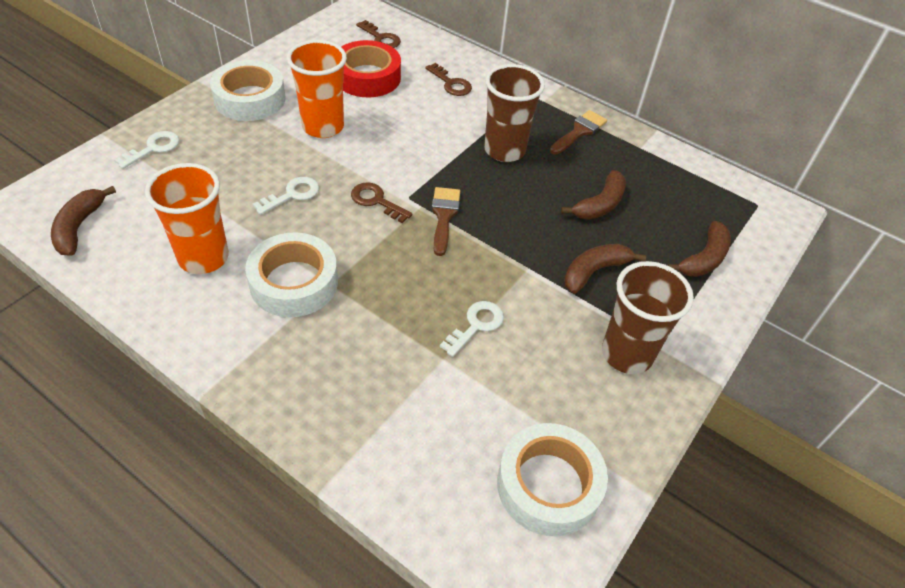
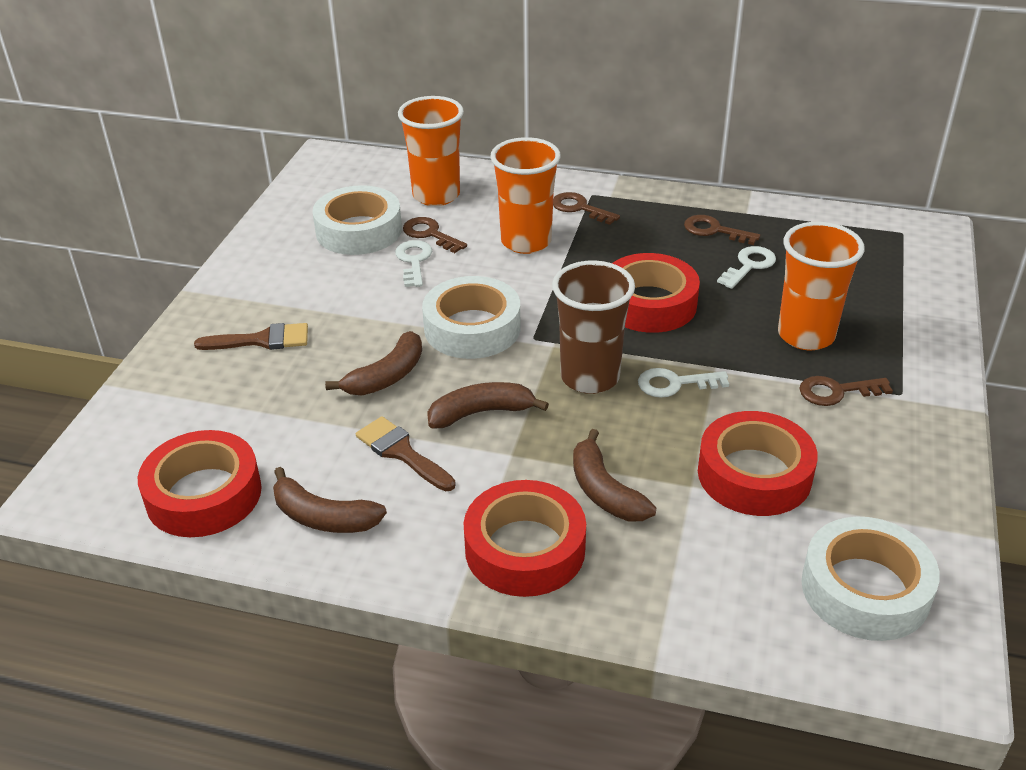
brown cup: [484,64,545,162] [602,261,694,374] = 2 -> [552,260,635,394] = 1
brown key: [351,183,413,223] [356,20,401,48] [425,63,472,96] = 3 -> [403,217,467,253] [553,192,620,225] [684,215,760,245] [799,376,893,406] = 4
orange cup: [145,163,229,274] [287,40,347,138] = 2 -> [398,96,464,206] [490,137,560,254] [778,222,865,350] = 3
red tape: [341,40,401,97] = 1 -> [138,430,262,537] [464,480,586,597] [613,253,700,333] [698,411,818,516] = 4

